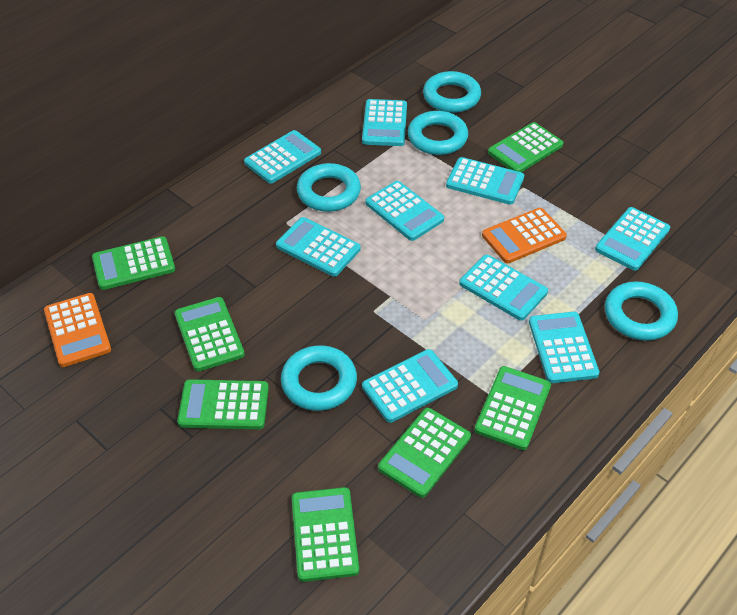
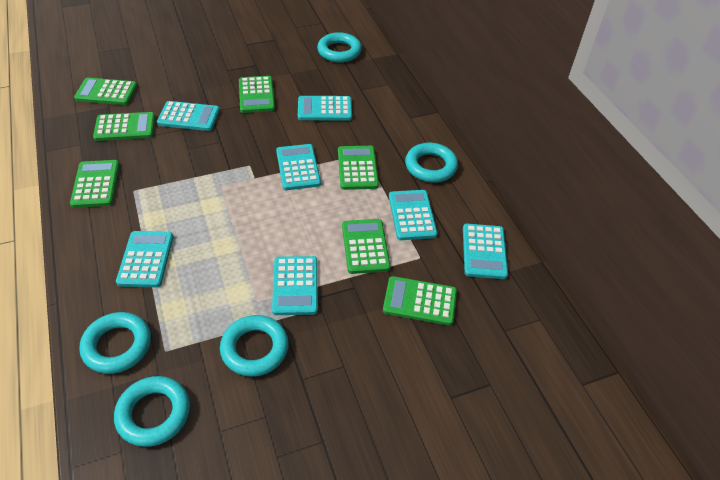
orange calculator: [44,293,111,367] [482,208,567,263] = 2 -> none = 0
turquoise calculator: [244,130,321,184] [276,217,361,277] [362,99,407,146] [362,349,458,423] [365,181,444,241] [446,157,524,205] [459,255,548,321] [529,312,600,383] [595,207,670,271] = 9 -> [116,231,173,287] [157,101,220,131] [272,256,318,315] [276,144,321,190] [298,96,352,121] [389,190,438,240] [463,224,508,279] = 7

